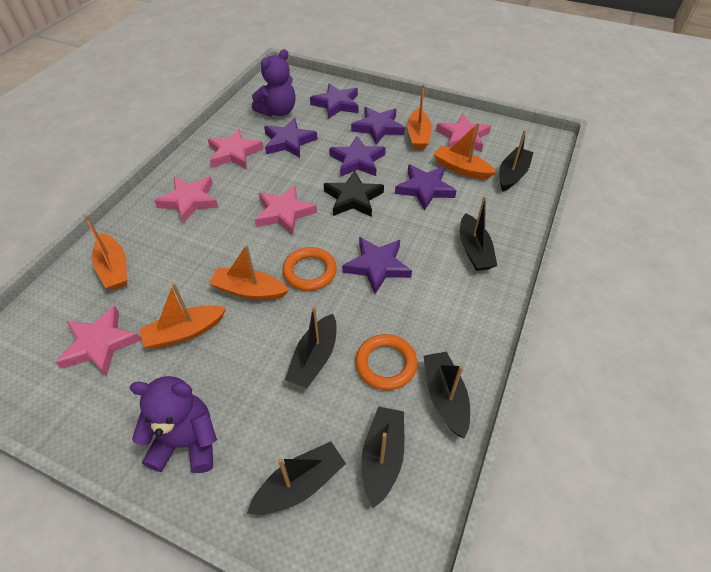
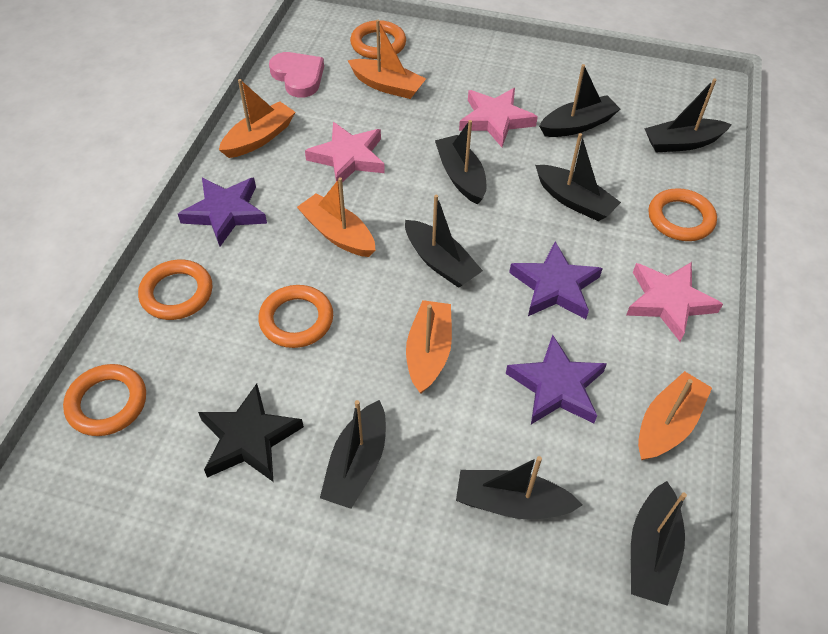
black boat: [247,442,346,515] [285,306,337,388] [361,406,404,508] [424,352,470,438] [460,196,497,271] [499,130,533,192] = 6 -> [320,400,386,509] [405,195,483,288] [435,120,487,205] [456,456,582,520] [535,133,621,221] [539,64,620,137] [631,481,687,606] [644,79,732,152] = 8
orange ring: [282,247,337,291] [355,334,418,390] = 2 -> [63,364,146,436] [138,259,212,320] [258,285,333,348] [350,20,406,59] [648,188,717,241] = 5
pink heart: none = 0 -> [269,52,324,98] = 1
pink star: [55,305,141,377] [154,176,219,224] [208,129,264,169] [255,185,317,235] [436,114,491,152] = 5 -> [305,122,385,182] [459,88,538,147] [626,262,723,342] = 3
purple star: [264,118,317,158] [310,83,358,119] [329,136,386,177] [342,237,412,294] [351,107,405,145] [395,165,457,211] = 6 -> [178,178,267,246] [506,335,607,424] [509,241,603,319] = 3
purple teddy bear: [129,376,217,473] [252,49,296,117] = 2 -> none = 0

